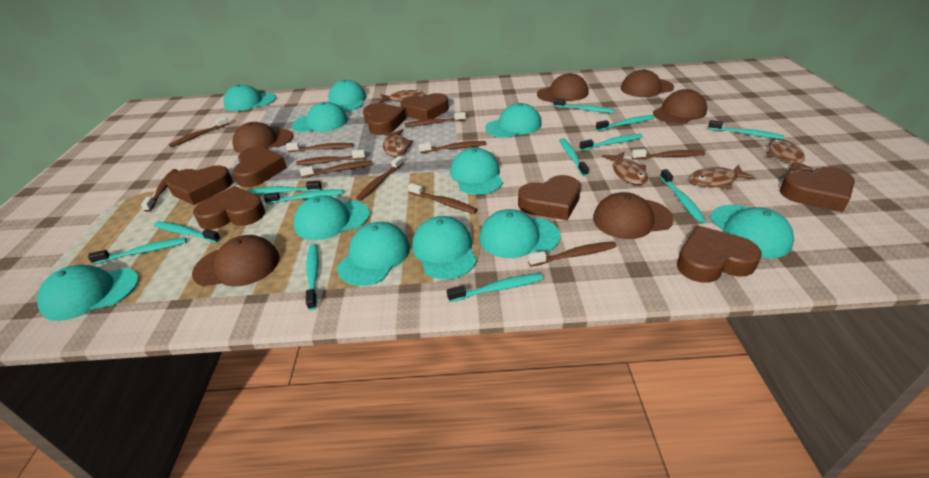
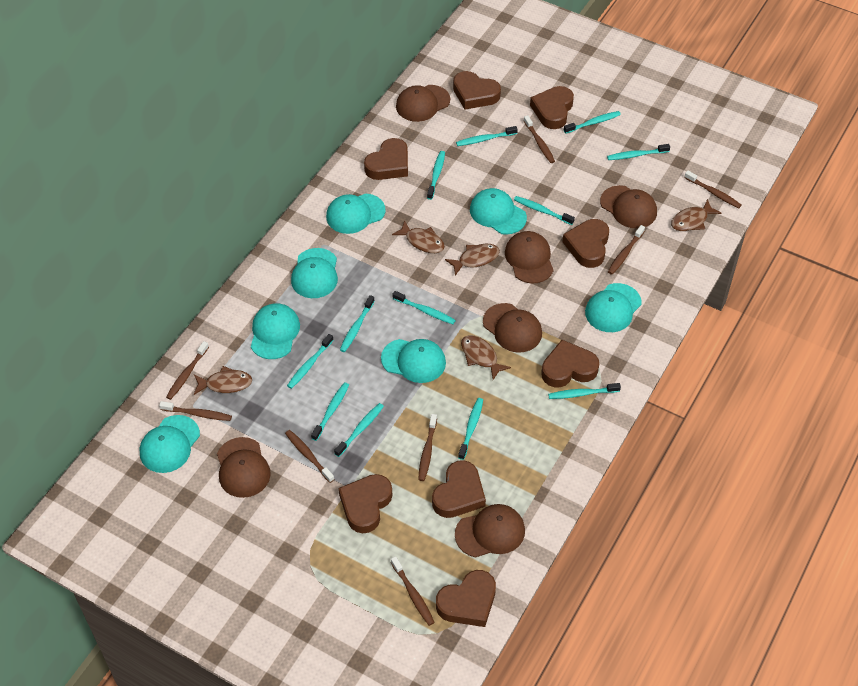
brown toothbrush: [141,169,178,212] [169,117,229,147] [286,142,353,152] [296,150,365,165] [300,160,372,178] [356,156,403,201] [405,112,466,127] [408,183,477,213] [419,141,486,153] [528,241,617,267] [631,149,705,160] = 11 -> [159,401,232,421] [166,341,209,400] [285,430,334,483] [391,556,435,626] [418,414,437,481] [524,115,555,163] [608,225,645,275] [684,171,741,208] = 8
turquoise cap: [37,265,139,321] [224,85,276,111] [292,102,348,132] [293,195,370,240] [328,80,366,112] [337,222,410,286] [412,216,477,279] [450,148,503,195] [479,209,561,258] [485,103,541,138] [710,205,794,258] = 11 -> [139,415,200,473] [251,303,300,359] [291,248,338,298] [326,193,385,234] [381,339,446,383] [470,188,527,235] [585,283,642,332] = 7

